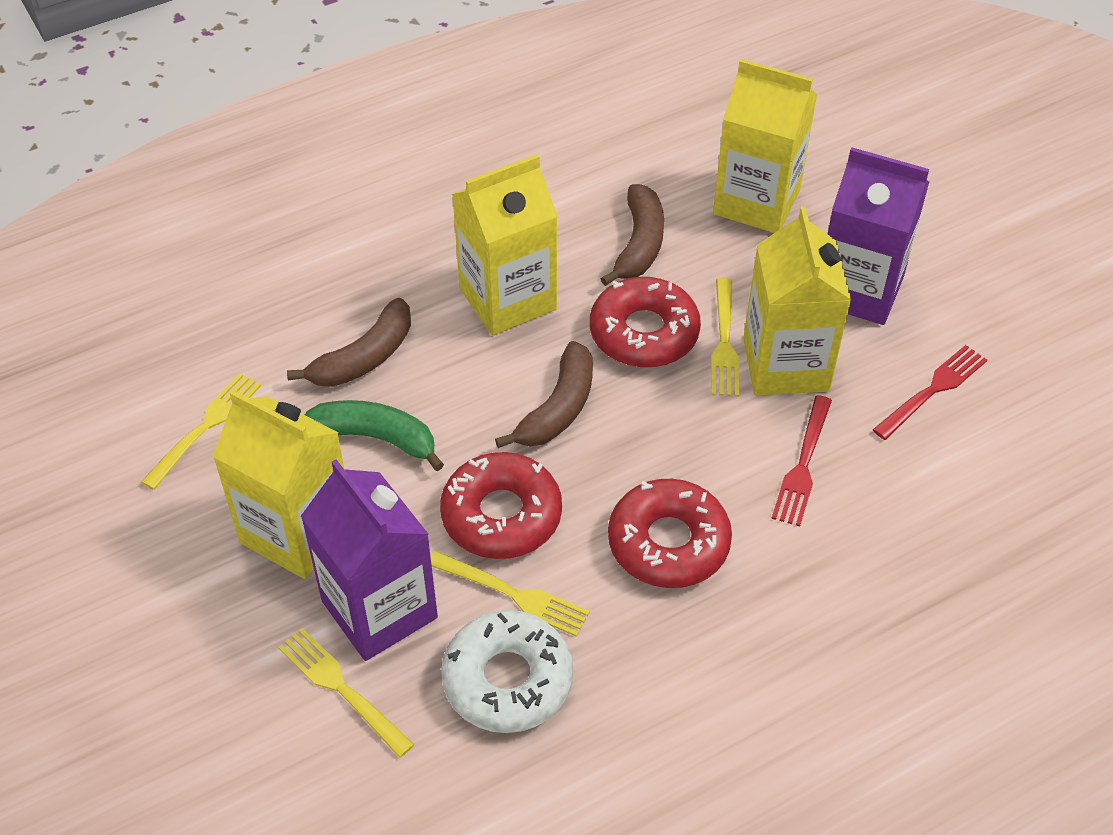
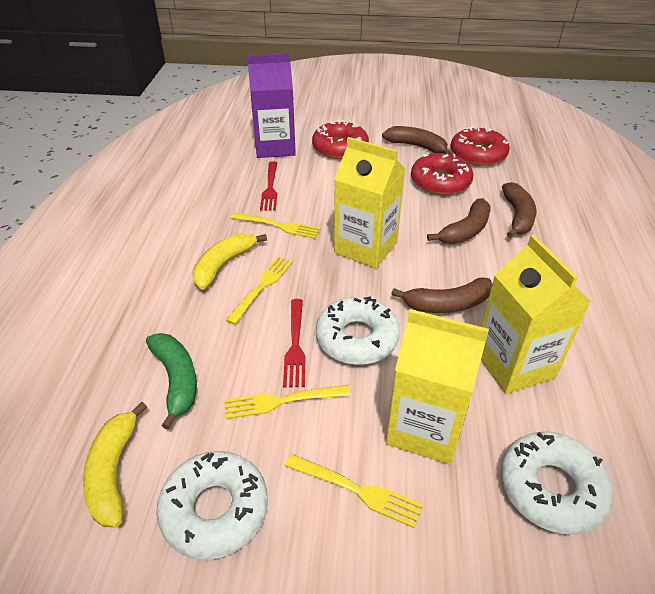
brown banana: [287,298,411,387] [495,341,593,448] [601,184,664,286] = 3 -> [382,126,452,154] [391,277,492,313] [427,198,491,244] [502,182,536,238] = 4
purple carton: [301,459,438,661] [828,147,929,325] = 2 -> [247,53,296,158] = 1
white donut: [441,610,573,733] = 1 -> [156,451,268,560] [316,296,400,365] [501,432,613,535] = 3
yellow banana: none = 0 -> [83,402,147,528] [192,233,267,290] = 2
yellow carton: [213,390,344,579] [452,154,558,335] [713,59,817,233] [743,207,851,396] = 4 -> [334,137,405,268] [386,309,489,464] [481,235,591,394] = 3

